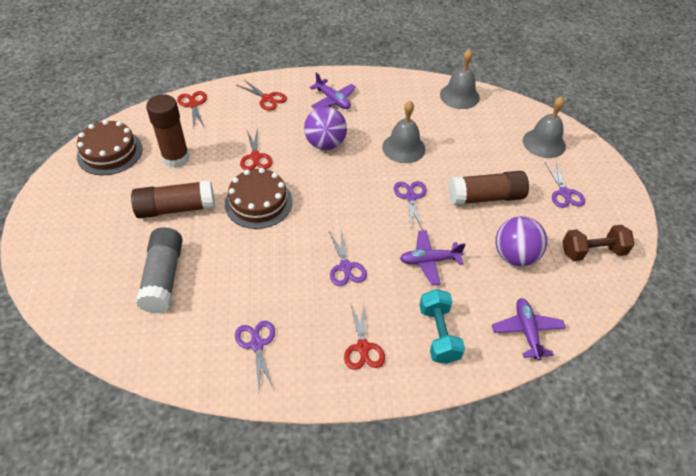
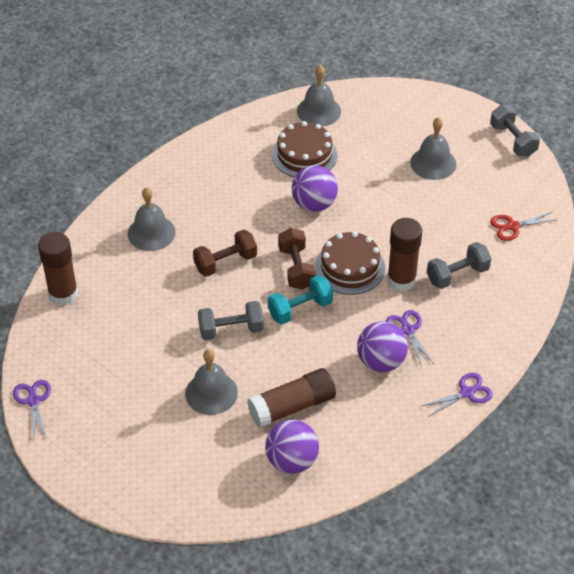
brown dumbbell: [563,225,635,261] = 1 -> [193,229,257,277] [278,228,316,290] = 2
grey bell: [382,101,426,163] [440,49,480,109] [523,96,566,158] = 3 -> [128,187,175,251] [185,349,238,415] [297,65,341,127] [410,117,456,180] = 4
grey dumbbell: none = 0 -> [198,301,264,340] [427,242,492,289] [490,105,540,157] = 3
grey glue stick: [136,227,183,313] = 1 -> none = 0
purple ball: [304,106,347,150] [496,216,547,266] = 2 -> [265,420,319,474] [292,165,338,212] [357,321,408,372] = 3
purple plane: [309,72,356,109] [400,230,466,285] [492,298,566,360] = 3 -> none = 0
purple scissors: [235,321,275,392] [329,228,367,286] [394,181,427,230] [545,161,585,208] = 4 -> [13,380,51,441] [386,310,434,367] [422,373,493,417] = 3
red scissors: [177,91,207,129] [237,80,287,111] [240,128,272,170] [344,303,385,370] = 4 -> [490,211,556,241] = 1

